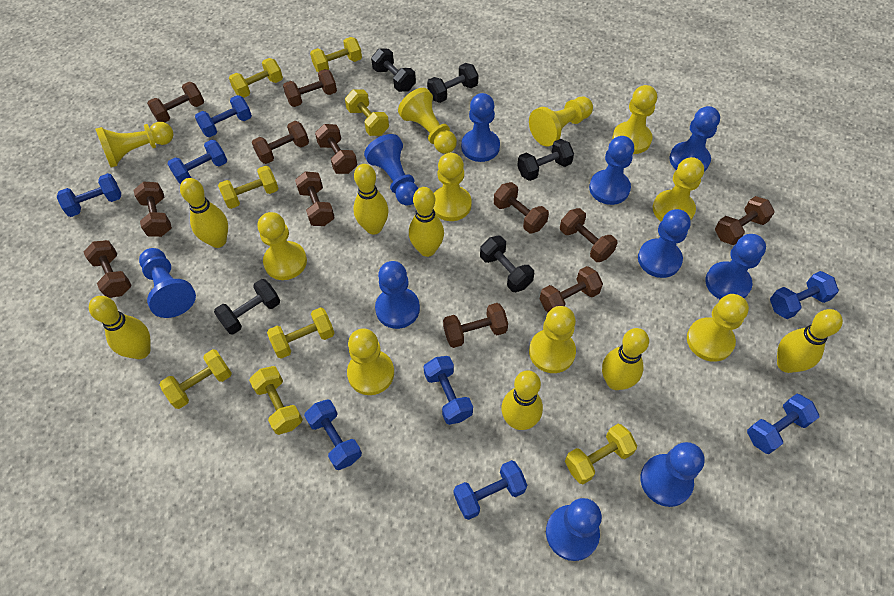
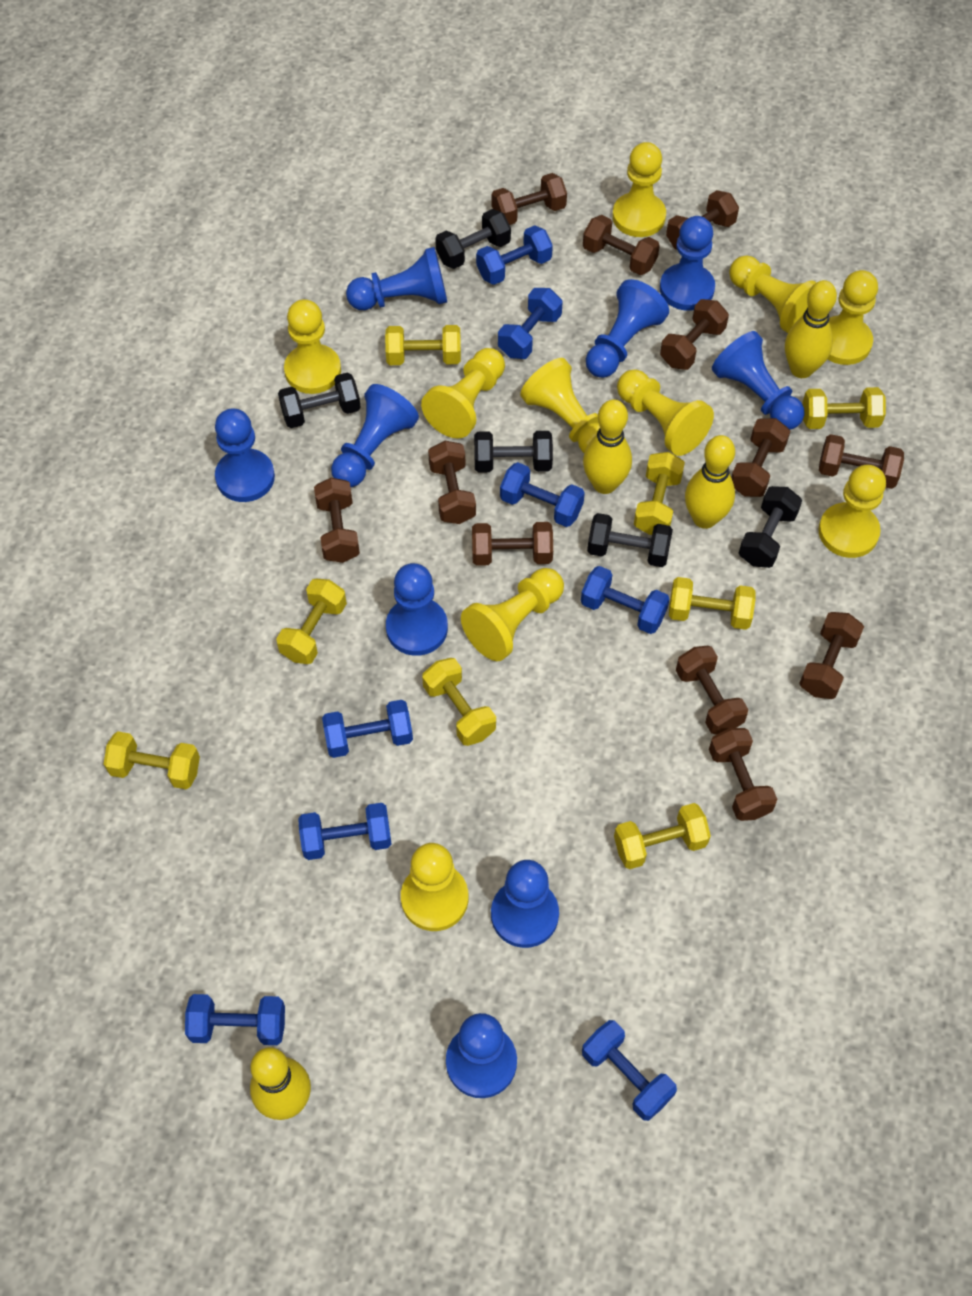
blue pawn: [139,248,196,318] [364,134,418,206] [375,261,420,329] [461,93,500,162] [546,498,602,561] [589,136,634,205] [638,209,691,278] [640,442,705,507] [669,106,720,172] [705,234,766,299] = 10 -> [215,409,275,502] [331,384,419,487] [346,247,447,310] [386,563,448,656] [446,1013,517,1098] [491,860,559,948] [586,279,669,378] [660,216,715,311] [712,331,805,430] = 9
yellow bowling pin: [89,296,151,359] [180,178,228,248] [354,164,388,235] [409,187,444,257] [501,370,543,430] [602,328,649,390] [777,309,843,373] = 7 -> [250,1047,311,1120] [583,399,632,494] [685,435,735,529] [785,280,837,378] = 4

